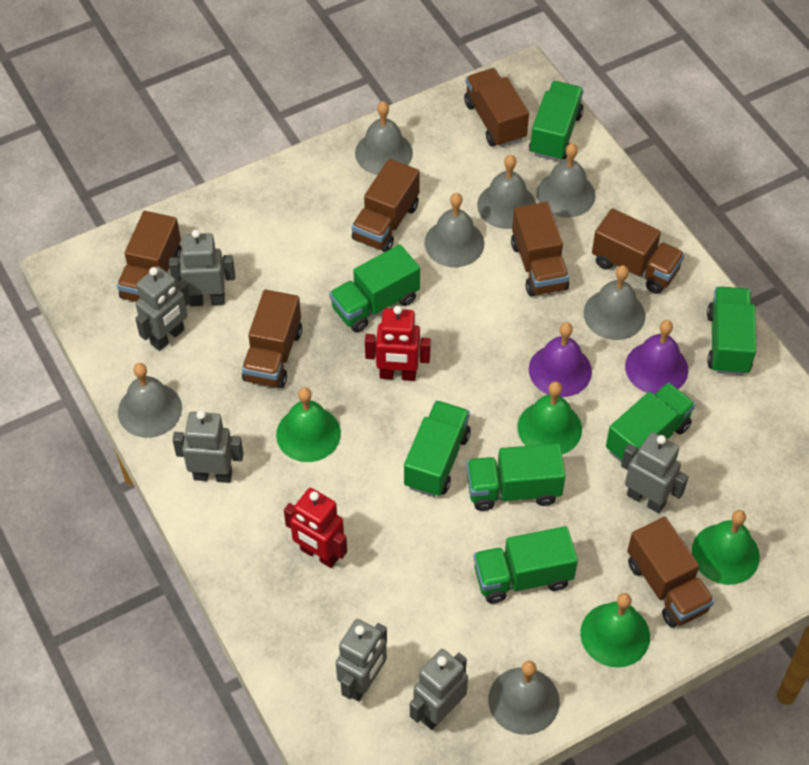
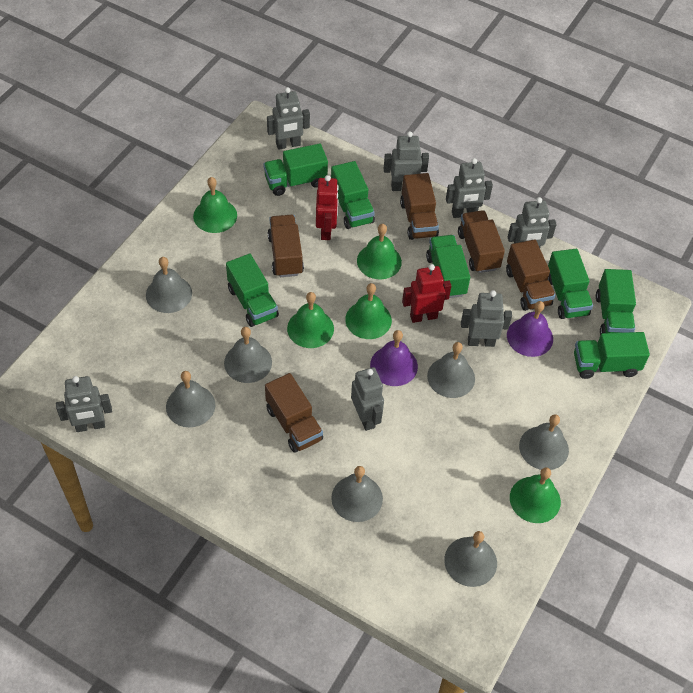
brown truck: [117,211,182,302] [242,290,302,388] [352,159,420,252] [464,68,529,147] [511,202,569,296] [592,208,685,294] [627,517,715,628] = 7 -> [265,373,323,453] [268,215,304,277] [400,173,439,240] [458,210,505,273] [506,240,555,311] = 5
green bell: [276,387,341,462] [518,381,582,454] [580,593,650,668] [692,510,760,585] = 4 -> [193,177,237,233] [287,292,334,348] [345,283,392,339] [357,224,402,279] [510,467,561,523] = 5
grey robot: [135,266,191,351] [169,229,235,306] [172,410,244,483] [336,619,387,702] [410,649,468,730] [621,432,689,513] = 6 -> [56,376,112,432] [267,87,310,150] [351,367,384,431] [384,131,429,191] [446,158,493,218] [461,290,512,347] [508,197,557,248] = 7

